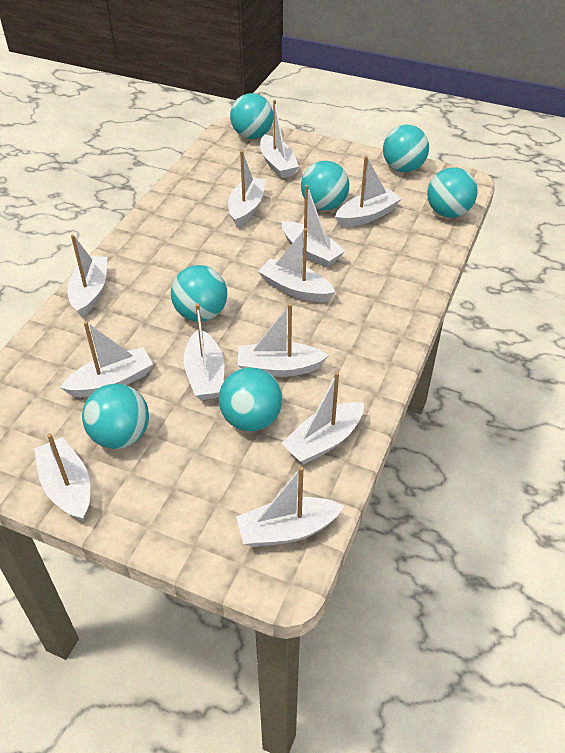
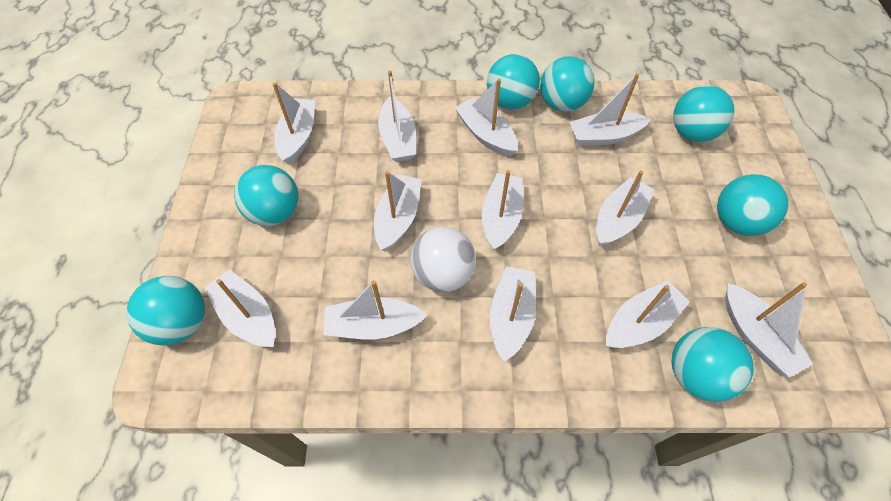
white ball: none = 0 -> [410,227,476,292] = 1

